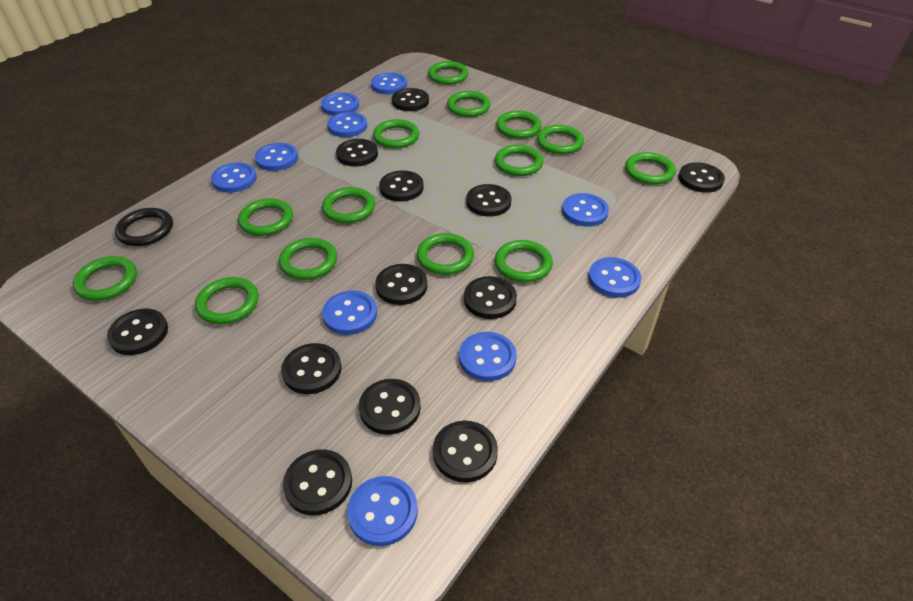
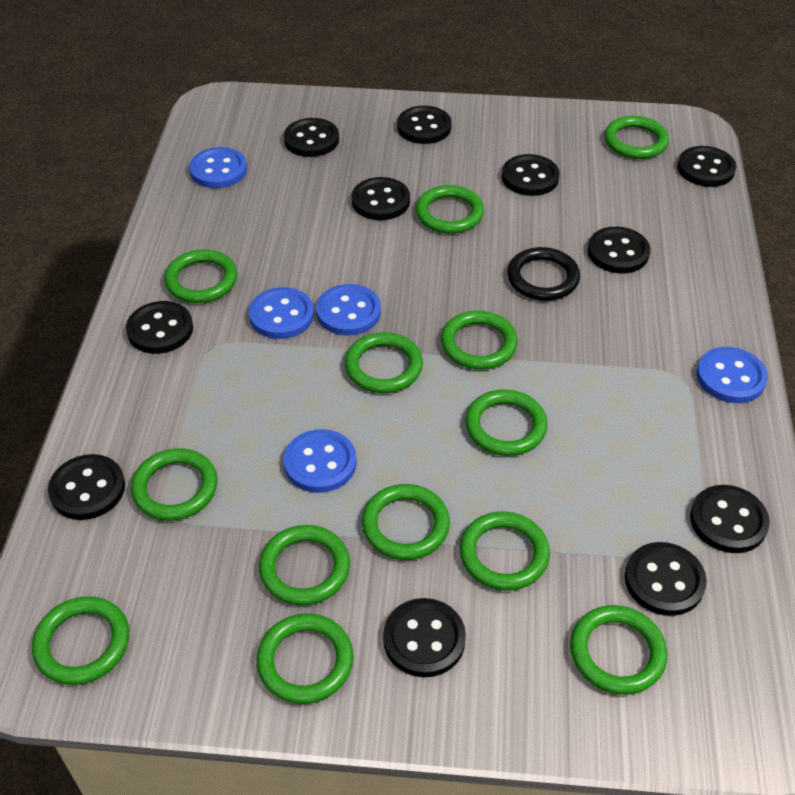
black button: [107,309,168,355] [281,343,342,394] [283,449,352,515] [336,139,378,167] [359,379,421,435] [375,264,427,305] [379,171,424,201] [392,88,429,111] [433,421,498,482] [464,276,517,319] [466,184,512,217] [679,162,725,193] = 12 -> [48,454,125,520] [126,301,193,354] [284,118,339,157] [352,177,410,220] [383,598,466,677] [397,106,452,144] [502,154,560,196] [588,227,650,274] [625,542,707,616] [677,146,736,187] [690,485,770,553] = 11
blue button: [211,162,257,193] [255,143,298,171] [321,92,359,116] [322,290,377,335] [327,112,367,137] [347,476,418,546] [371,72,407,94] [459,332,517,381] [562,193,609,227] [588,257,641,298] = 10 -> [189,147,247,188] [249,287,314,339] [284,429,357,493] [316,284,381,335] [697,347,768,403] = 5
green ring: [73,256,137,301] [195,277,259,324] [238,198,293,236] [279,238,337,280] [322,187,375,223] [373,119,419,148] [417,233,474,275] [428,61,469,85] [447,91,490,117] [495,145,543,176] [495,240,553,282] [496,110,542,139] [537,125,584,154] [625,152,676,185] = 14 -> [32,596,129,685] [131,448,218,521] [164,249,237,303] [256,613,354,704] [259,525,350,606] [345,332,423,393] [362,484,450,560] [416,185,484,234] [441,311,518,370] [460,512,550,591] [465,390,548,456] [570,605,667,695] [604,116,669,159] = 13

